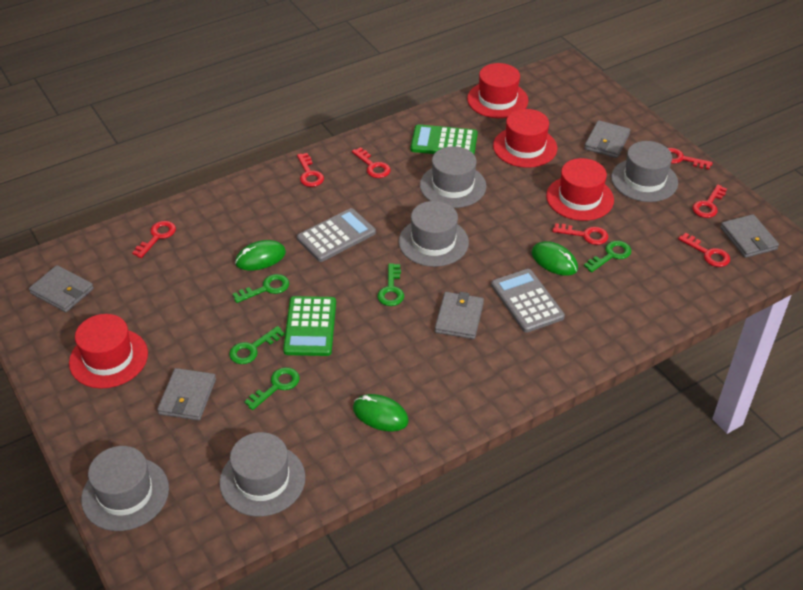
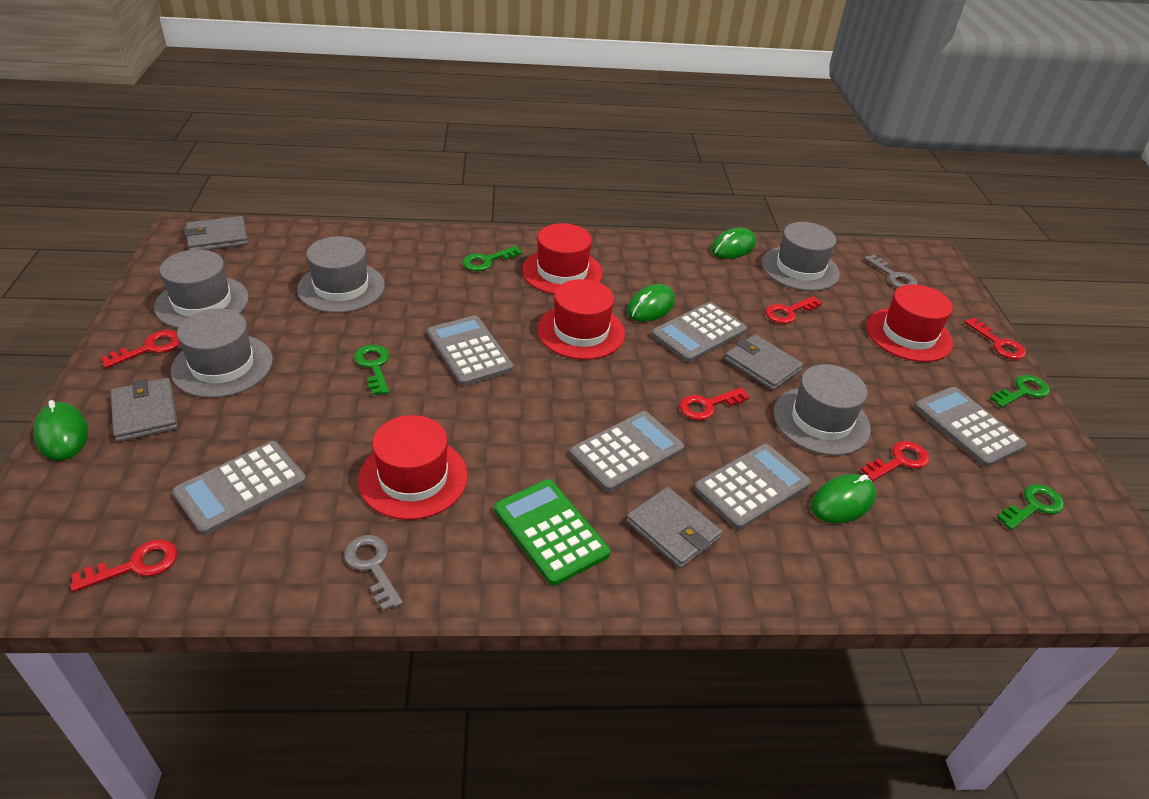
green calculator: [283,296,336,356] [411,124,478,154] = 2 -> [494,479,610,586] = 1
green key: [229,326,285,364] [233,274,289,303] [244,367,300,410] [378,263,404,306] [584,241,631,272] = 5 -> [354,345,389,395] [463,246,522,271] [990,375,1050,408] [997,484,1064,530] = 4
green mouse: [235,240,286,271] [353,394,409,431] [532,241,578,276] = 3 -> [33,400,88,460] [627,284,675,322] [711,228,756,259] [811,474,876,523] = 4
grey calculator: [297,208,376,262] [491,269,565,333] = 2 -> [172,441,307,535] [427,315,513,386] [570,411,684,492] [651,302,747,362] [694,444,811,530] [914,387,1027,467] = 6
grey key: none = 0 -> [344,535,403,612] [864,255,917,288] = 2
grey wallet: [29,265,94,312] [157,368,216,420] [435,292,484,339] [584,120,630,158] [720,214,779,258] = 5 -> [111,378,178,442] [184,216,248,250] [626,487,722,569] [725,335,803,391] = 4
red key: [132,221,176,258] [297,153,324,187] [352,147,390,178] [552,223,608,245] [668,148,713,169] [678,233,730,267] [692,184,727,218] = 7 -> [70,539,177,592] [101,330,180,368] [679,388,749,420] [765,296,822,324] [861,441,929,481] [964,318,1026,360] = 6

